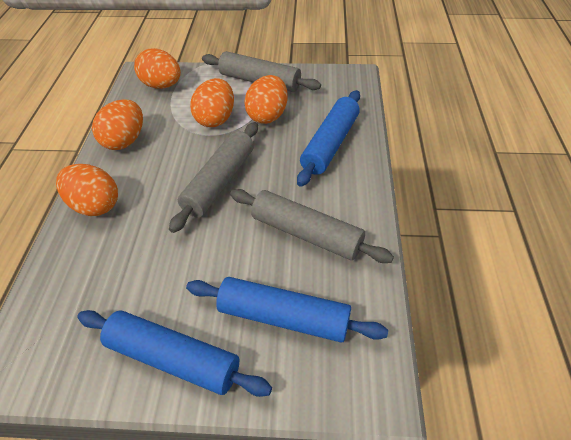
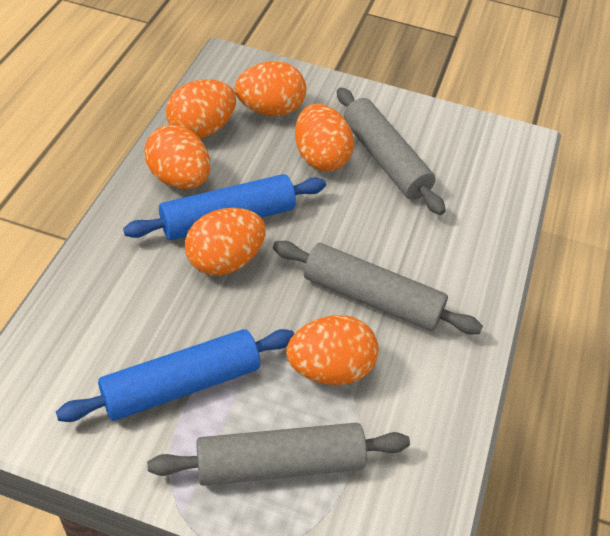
blue rolling pin: [77,310,272,397] [186,277,388,342] [297,90,360,187] = 3 -> [56,329,294,422] [123,174,326,240] = 2
orange egg: [56,164,118,216] [92,99,143,150] [134,48,181,89] [190,78,234,127] [244,75,288,124] = 5 -> [144,125,210,189] [166,79,236,138] [185,208,266,276] [235,61,306,116] [286,315,379,385] [295,104,354,171] = 6

